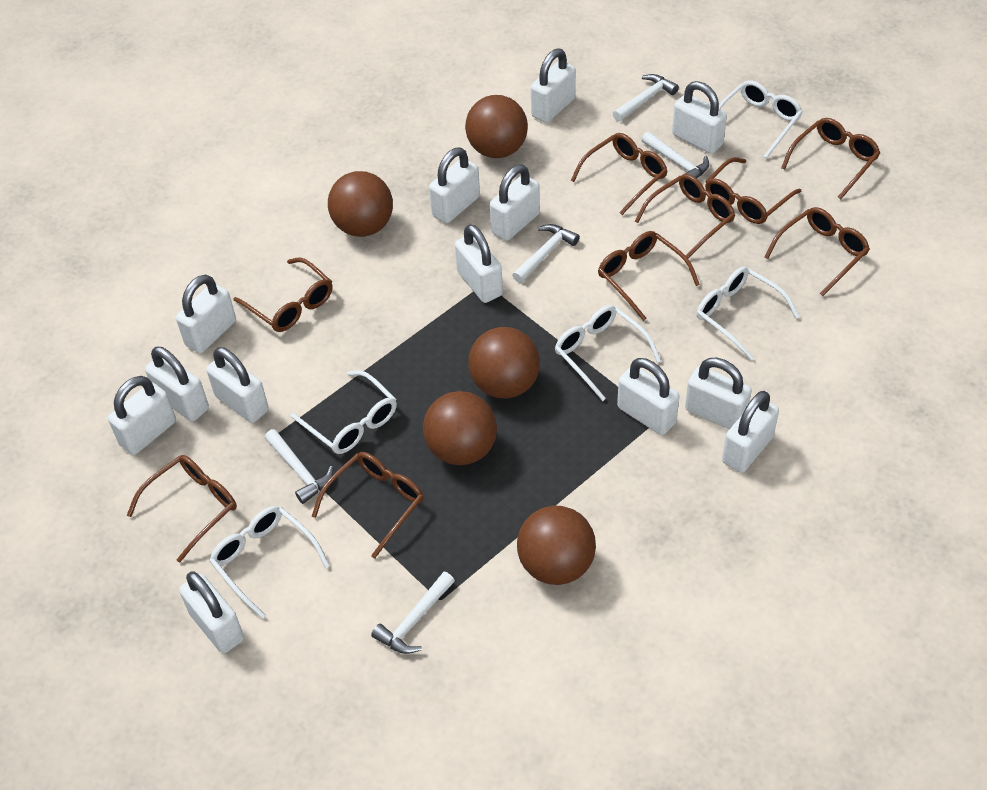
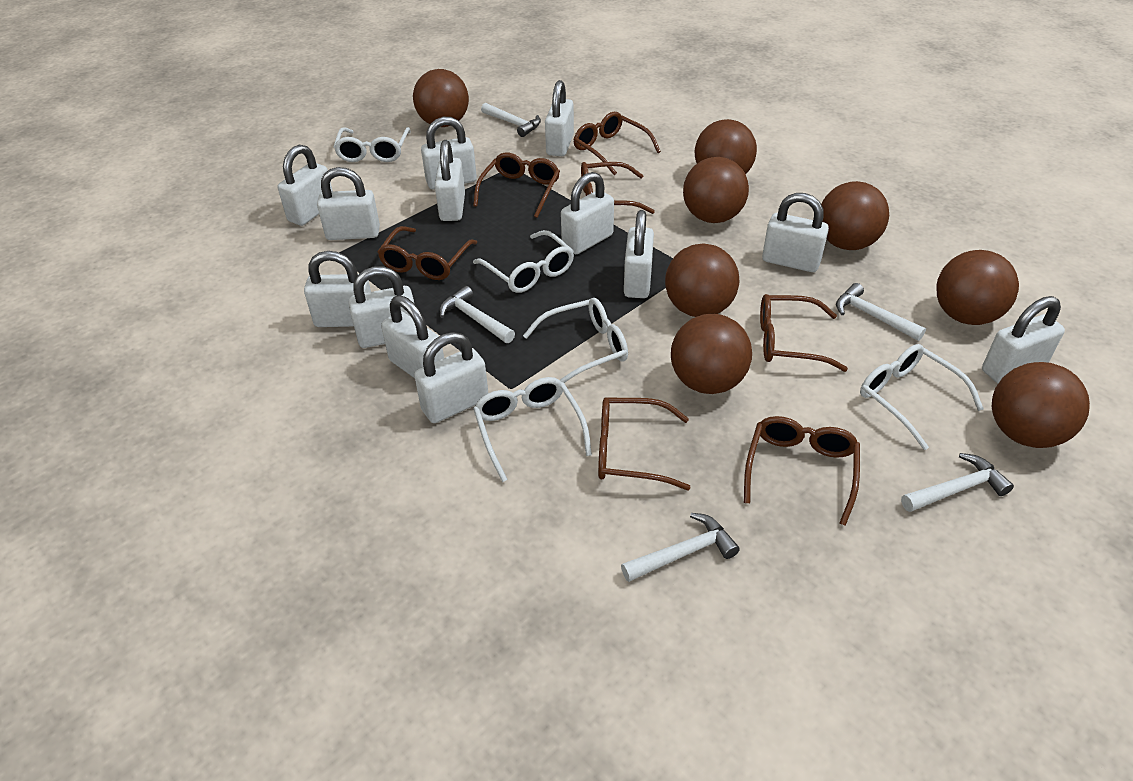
brown ball: [328,171,393,237] [423,391,497,465] [465,95,528,158] [468,327,540,399] [517,506,596,585] = 5 -> [413,69,469,127] [665,243,739,317] [671,314,752,394] [683,157,749,223] [695,119,757,174] [821,181,889,250] [936,250,1019,325] [992,362,1090,448] = 8
brown glasses: [127,455,237,563] [233,257,333,332] [311,452,424,559] [571,133,667,215] [598,231,700,321] [635,174,735,258] [705,157,801,224] [765,207,870,296] [781,118,880,199] = 9 -> [378,226,477,280] [473,152,560,218] [573,112,661,175] [581,162,655,214] [598,397,691,490] [744,416,860,526] [760,294,848,372] = 7

